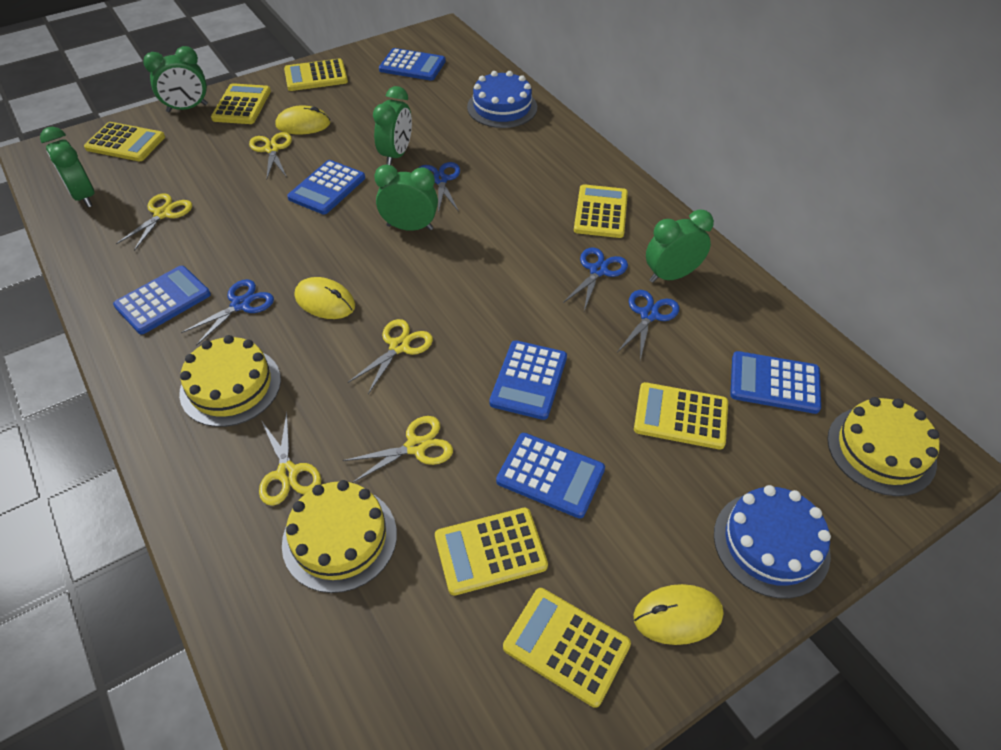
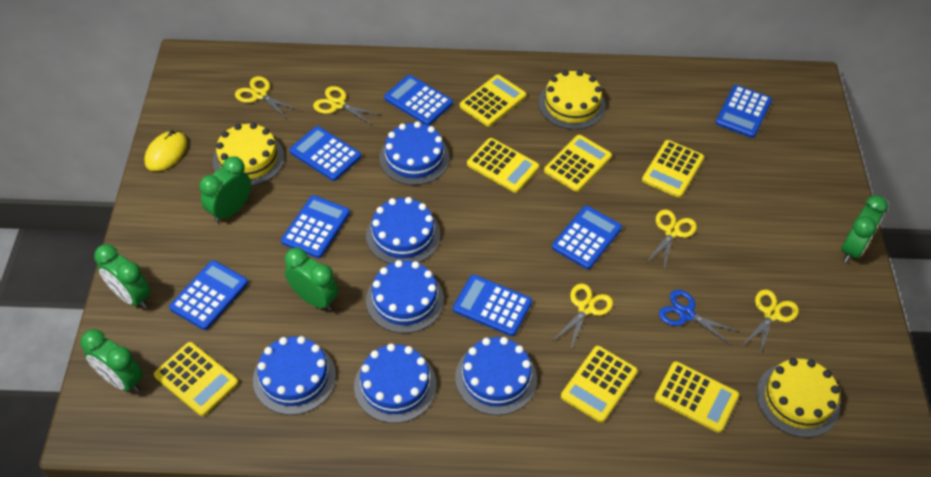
blue cake: [467,71,537,128] [714,485,831,599] = 2 -> [253,336,336,415] [354,344,437,423] [366,197,441,264] [366,260,444,333] [379,121,450,185] [455,337,537,415] = 6
blue calculator: [113,266,211,335] [287,160,365,214] [379,48,446,81] [489,340,567,420] [496,433,605,518] [730,351,821,414] = 6 -> [169,260,248,330] [281,195,350,258] [289,126,361,181] [384,75,453,126] [453,275,532,336] [552,206,622,269] [715,85,772,138] = 7
blue scissors: [181,279,274,346] [419,162,460,213] [563,248,628,311] [618,290,679,360] = 4 -> [659,290,740,346] = 1
yellow mouse: [275,105,330,134] [295,277,355,319] [633,584,723,645] = 3 -> [144,130,187,171] = 1

